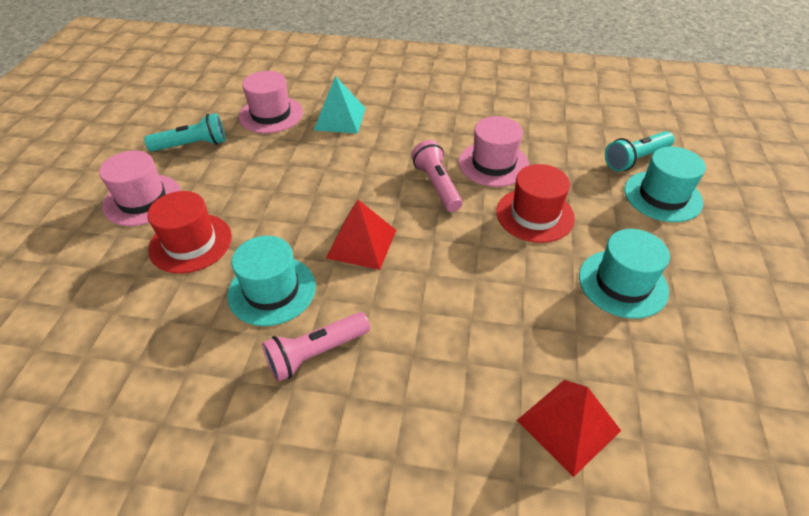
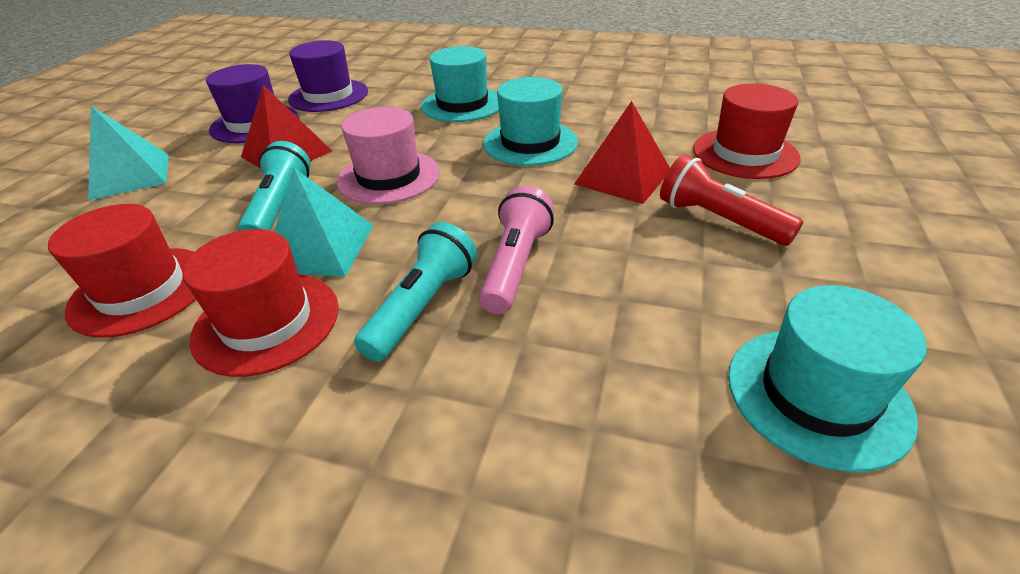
pink flashlight: [262,312,370,382] [411,140,463,212] = 2 -> [479,186,554,314] = 1
pink hat: [99,150,181,226] [239,71,303,133] [459,116,529,187] = 3 -> [337,107,440,204] = 1
purple hat: none = 0 -> [206,64,298,143] [288,40,368,112] = 2
red flashlight: none = 0 -> [660,154,803,246] = 1
red hat: [147,191,232,274] [496,164,575,243] = 2 -> [48,204,196,338] [182,229,339,377] [693,83,801,179] = 3
turquoise pyramid: [314,76,365,134] = 1 -> [88,106,169,201] [274,167,374,277] = 2

